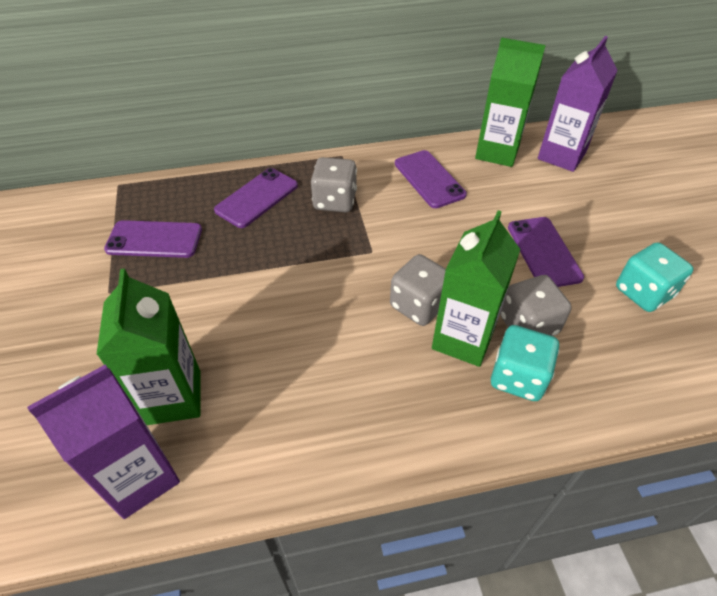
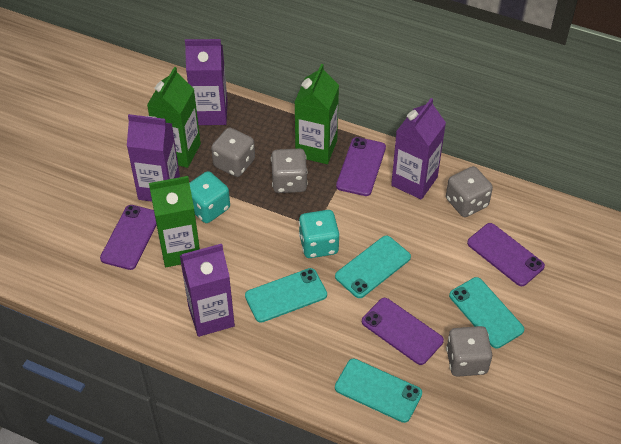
grey dice: [311,157,357,212] [390,254,446,326] [500,275,572,336] = 3 -> [211,128,255,177] [271,148,308,193] [446,166,493,217] [446,326,492,377] = 4
purple carton: [27,364,180,519] [538,36,618,172] = 2 -> [127,114,180,202] [180,244,235,337] [185,39,228,125] [391,98,446,200] = 4
turquoise phone: none = 0 -> [245,268,327,323] [335,235,411,298] [335,359,422,423] [449,277,525,348] = 4

